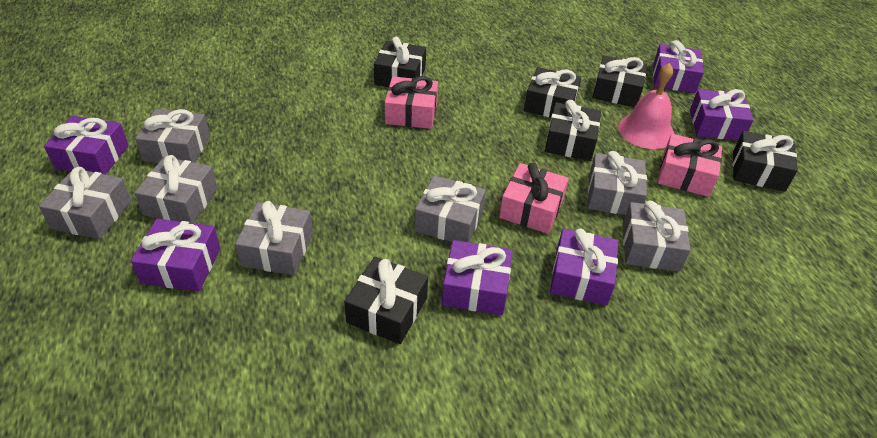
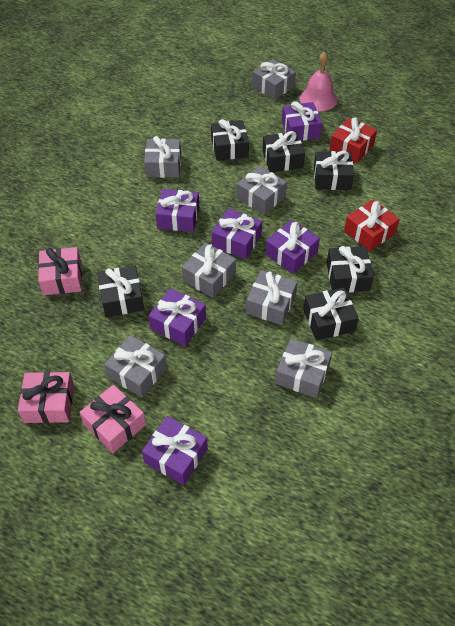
red gift: none = 0 -> [329,117,377,163] [344,200,400,251] = 2

